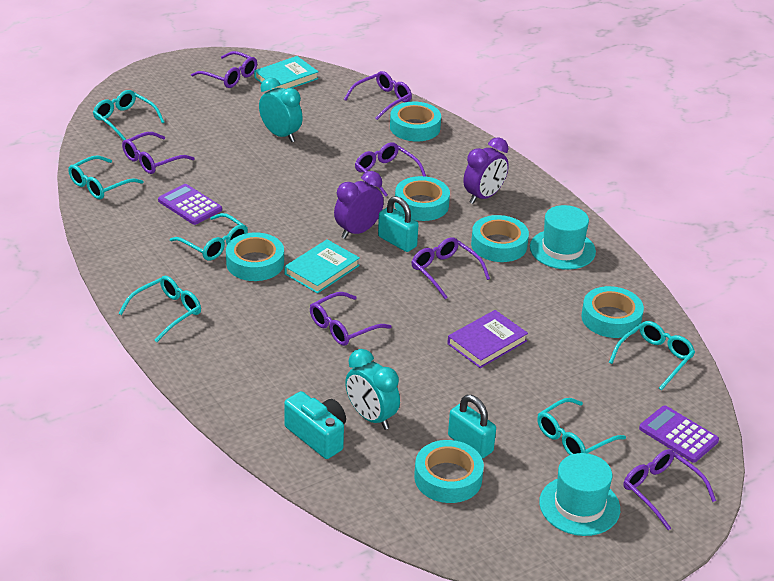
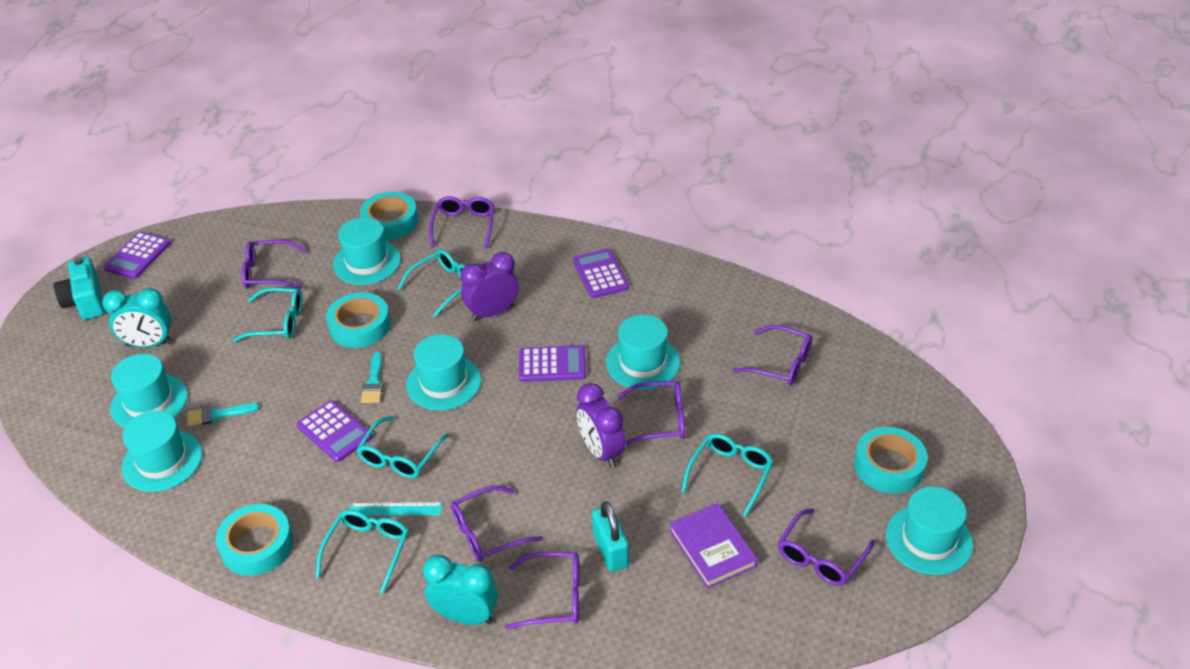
purple calculator: [158,184,222,225] [639,406,719,463] = 2 -> [104,232,171,279] [297,400,373,462] [519,345,586,382] [573,249,629,298] = 4
turquoise book: [254,56,319,90] [284,239,360,294] = 2 -> none = 0
turquoise brush: none = 0 -> [187,403,260,427] [361,352,383,403] = 2
turquoise glasses: [68,156,144,199] [93,90,164,141] [118,276,201,342] [170,213,248,261] [537,398,626,455] [609,321,695,391] = 6 -> [233,287,303,342] [316,510,409,594] [356,416,449,478] [397,249,466,317] [681,433,774,517] = 5
turquoise hat: [530,205,596,270] [539,453,620,536] = 2 -> [110,354,188,428] [122,411,202,492] [333,217,401,285] [406,334,481,410] [606,314,680,390] [886,486,973,575] = 6
turquoise padlock: [378,196,419,252] [448,395,496,459] = 2 -> [592,501,629,572] = 1
turquoise ruler: none = 0 -> [350,502,442,516] = 1
turquoise tape: [226,232,284,281] [390,102,441,141] [395,176,450,221] [414,440,484,503] [471,215,529,262] [582,286,644,338] = 6 -> [216,504,293,576] [326,292,390,348] [360,192,418,240] [854,427,927,494] = 4

